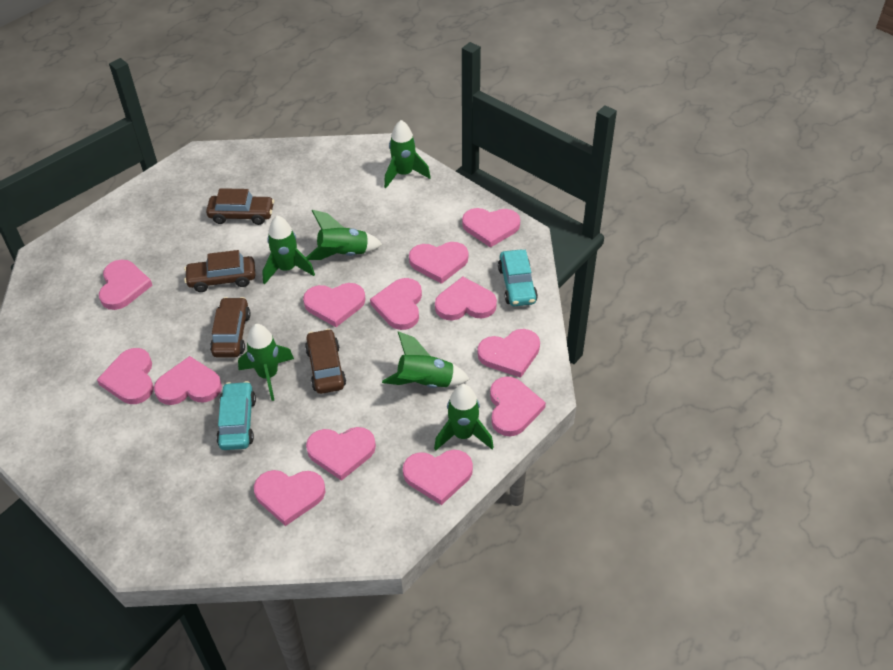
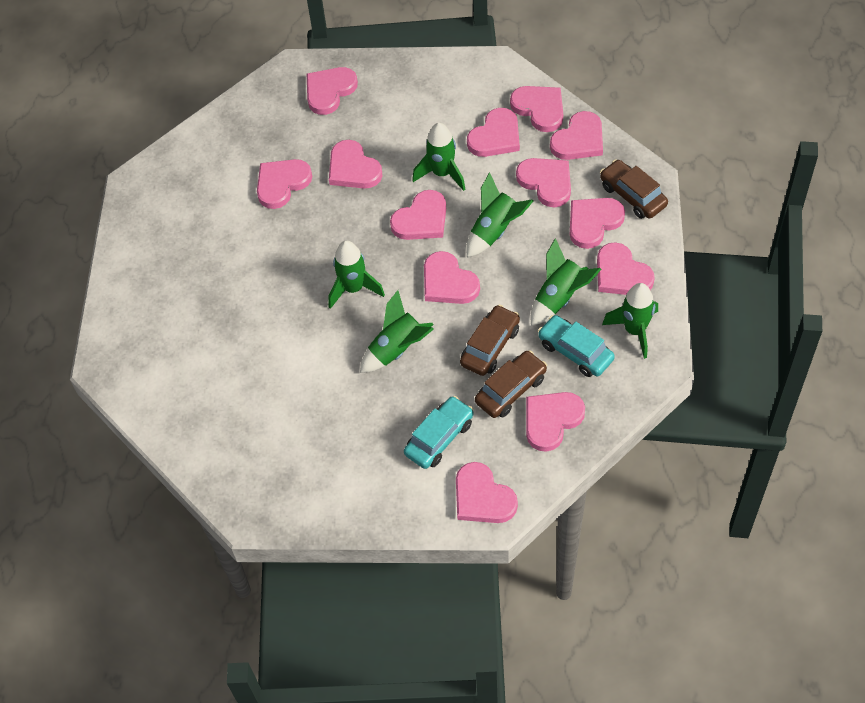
brown car: [184,250,255,292] [206,188,274,225] [210,297,251,357] [305,329,346,394] = 4 -> [460,304,520,376] [475,350,547,418] [600,159,668,219] = 3

